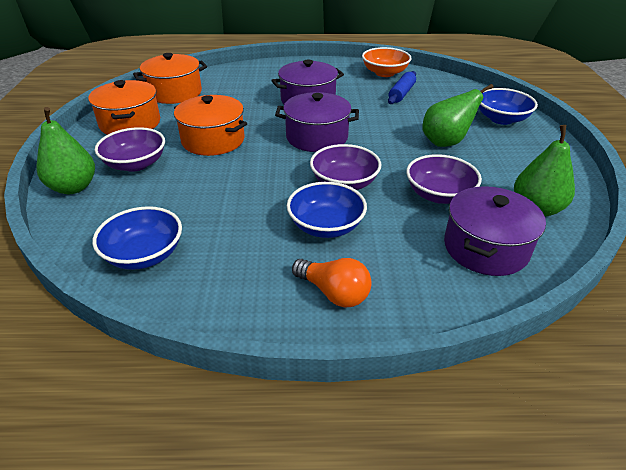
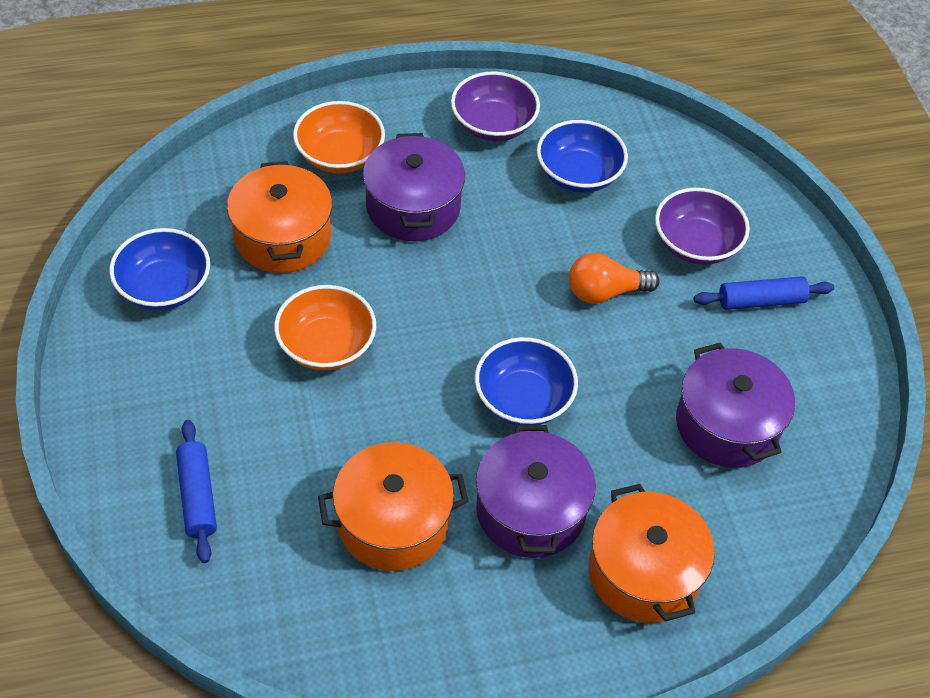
blue rolling pin: [388,71,416,104] = 1 -> [176,420,217,563] [693,276,834,310] = 2
green pear: [36,107,95,194] [422,84,493,147] [514,125,575,217] = 3 -> none = 0
orange bowl: [362,47,412,77] = 1 -> [274,285,376,370] [293,101,385,173] = 2
purple bowl: [95,127,165,172] [310,144,381,190] [406,154,482,204] = 3 -> [451,72,540,141] [655,188,750,265] = 2

